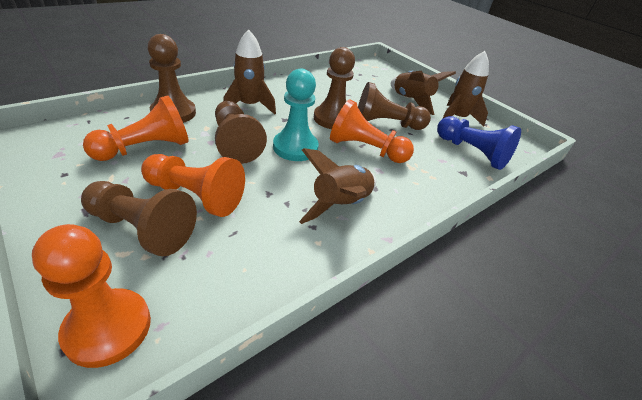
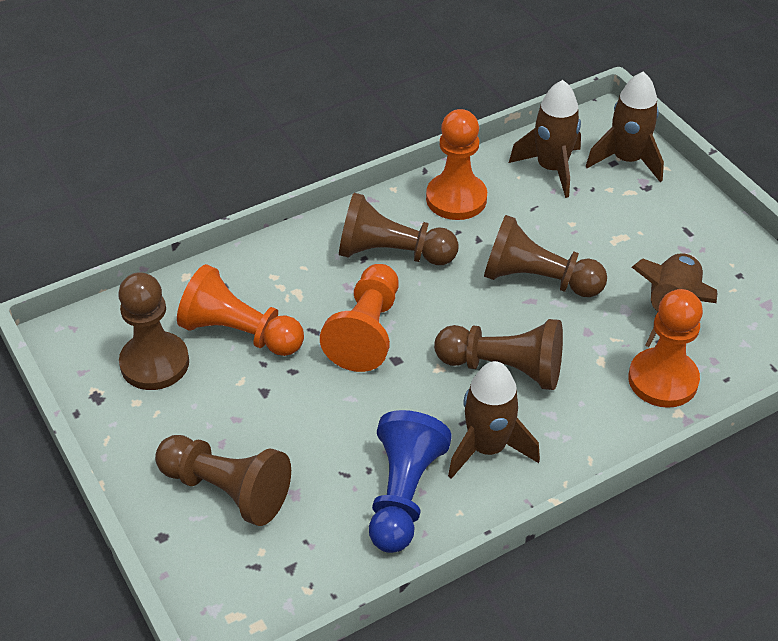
turquoise pawn: [273,69,319,161] = 1 -> none = 0

